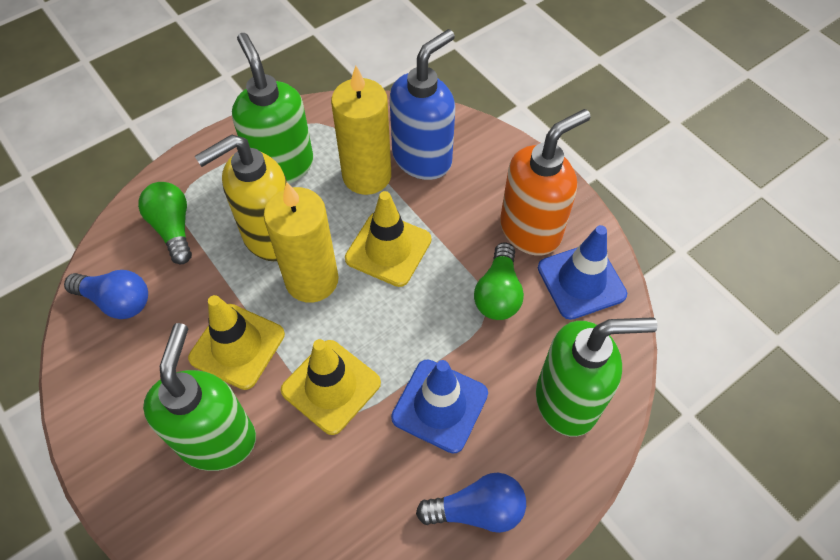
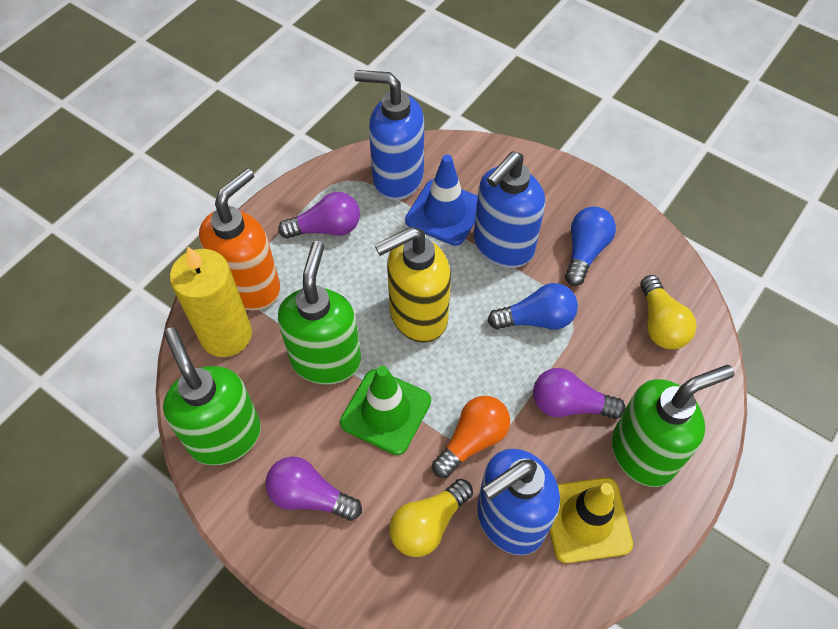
blue soap dispenser: [390,29,455,180] = 1 -> [354,70,424,200] [474,151,545,268] [477,449,560,555] = 3
blue traffic cone: [391,360,488,454] [538,225,627,320] = 2 -> [405,155,478,246] = 1
green light bulb: [138,182,192,264] [474,243,524,320] = 2 -> none = 0
green traffic cone: none = 0 -> [340,366,431,455] = 1
orange light bulb: none = 0 -> [432,396,510,478] = 1
purple light bulb: none = 0 -> [265,456,362,521] [278,192,360,238] [533,368,626,419] = 3
yellow candle: [264,182,339,303] [331,66,391,195] = 2 -> [170,247,252,357] = 1
yellow light bulb: none = 0 -> [389,479,473,557] [640,275,696,349] = 2
yellow traffic cone: [188,295,285,390] [281,339,381,435] [345,191,432,287] = 3 -> [549,477,633,563] = 1

